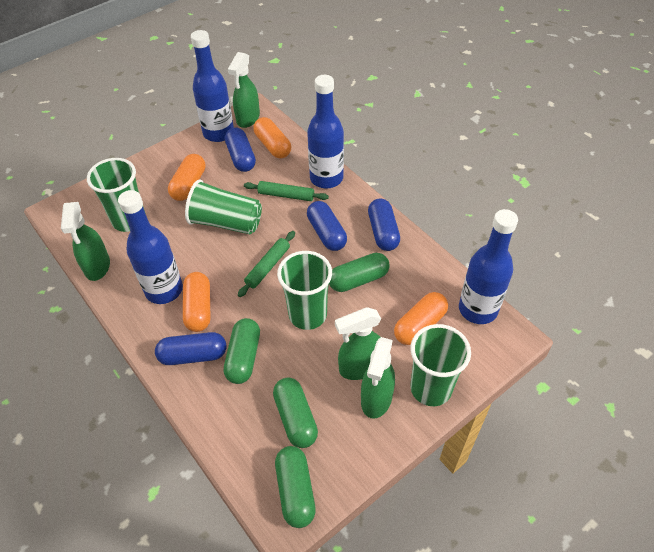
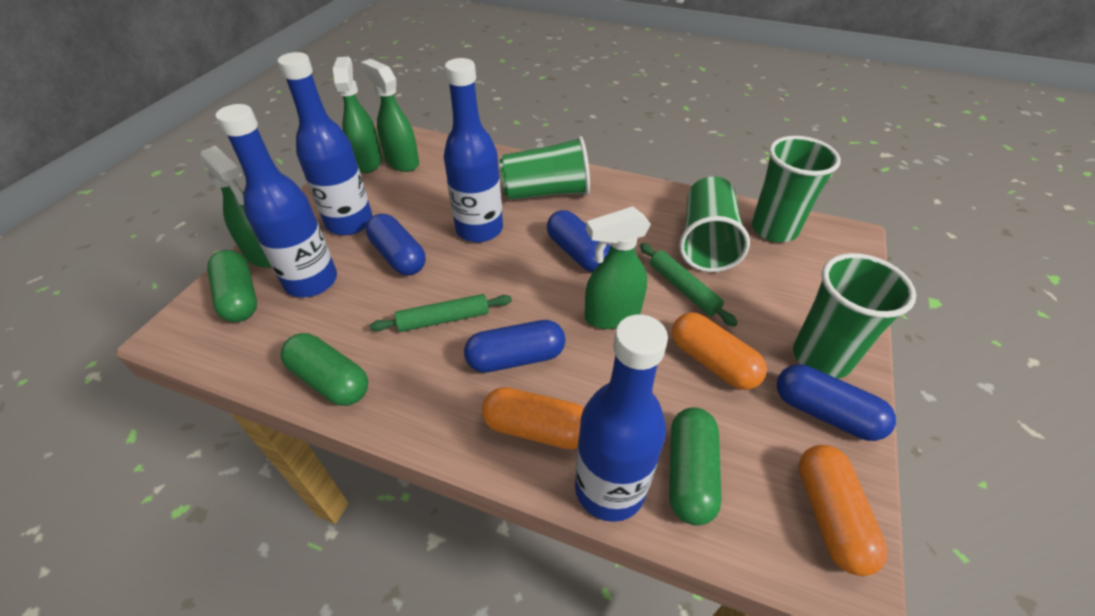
green capsule: [224,318,260,384] [273,377,318,448] [275,446,316,528] [329,253,389,292] = 4 -> [207,250,257,322] [280,333,368,406] [669,407,722,526] = 3
orange capsule: [168,154,206,201] [183,272,211,332] [253,117,291,158] [394,292,448,345] = 4 -> [482,387,584,450] [672,312,767,390] [798,445,887,576] = 3

